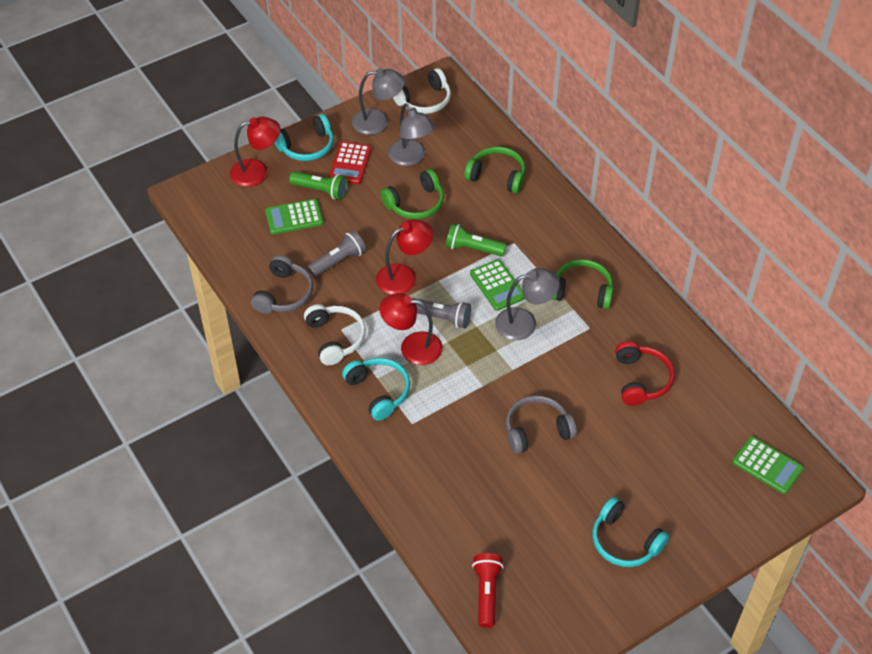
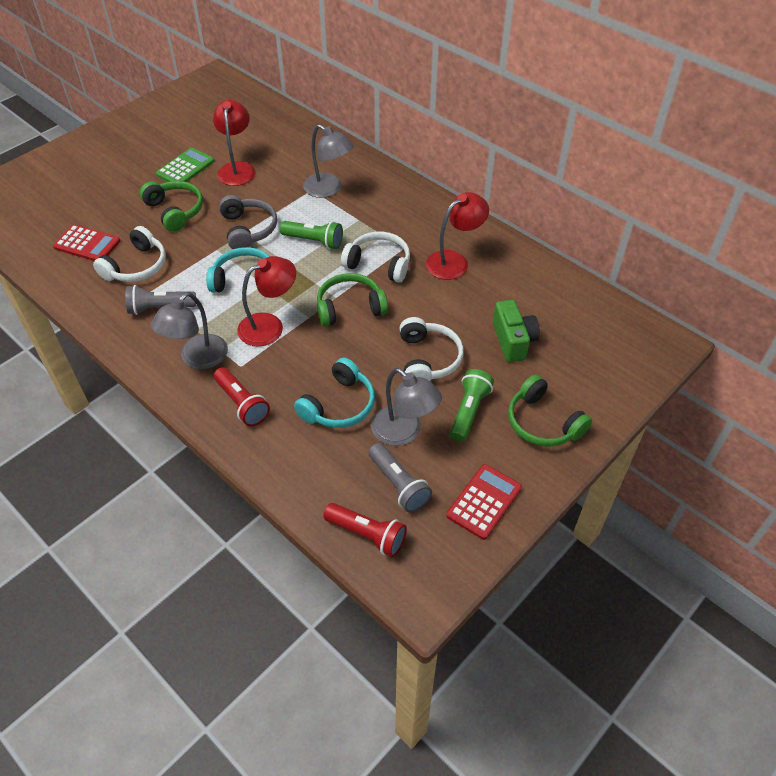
green calculator: [265,199,323,234] [470,259,525,311] [732,436,804,494] = 3 -> [156,147,215,182] = 1
green camera: none = 0 -> [493,300,540,362] = 1
grey headphones: [251,255,313,314] [506,395,577,454] = 2 -> [219,195,277,249] = 1
red calculator: [329,141,371,184] = 1 -> [53,224,120,261] [446,464,522,540] = 2
red flashlight: [472,553,503,628] = 1 -> [214,367,270,426] [323,503,407,557] = 2
red headphones: [615,341,674,406] = 1 -> none = 0
turquoise headphones: [274,114,334,161] [342,358,410,421] [593,497,669,567] = 3 -> [206,247,270,292] [294,358,375,428] = 2
white headphones: [304,304,366,365] [393,68,451,114] = 2 -> [93,226,166,282] [341,232,410,283] [400,317,464,381] = 3

